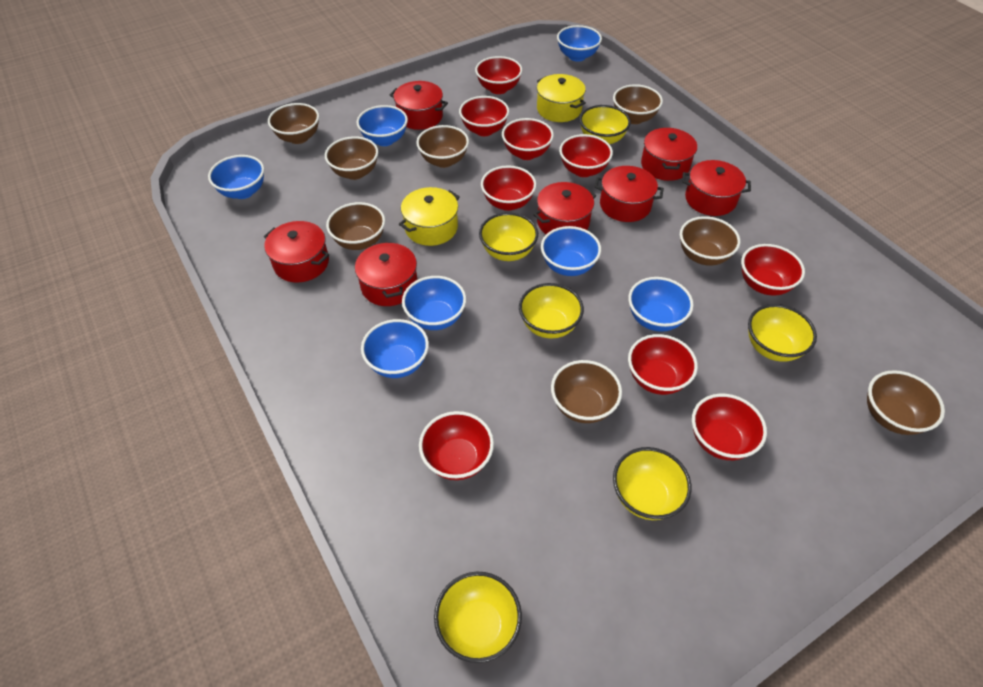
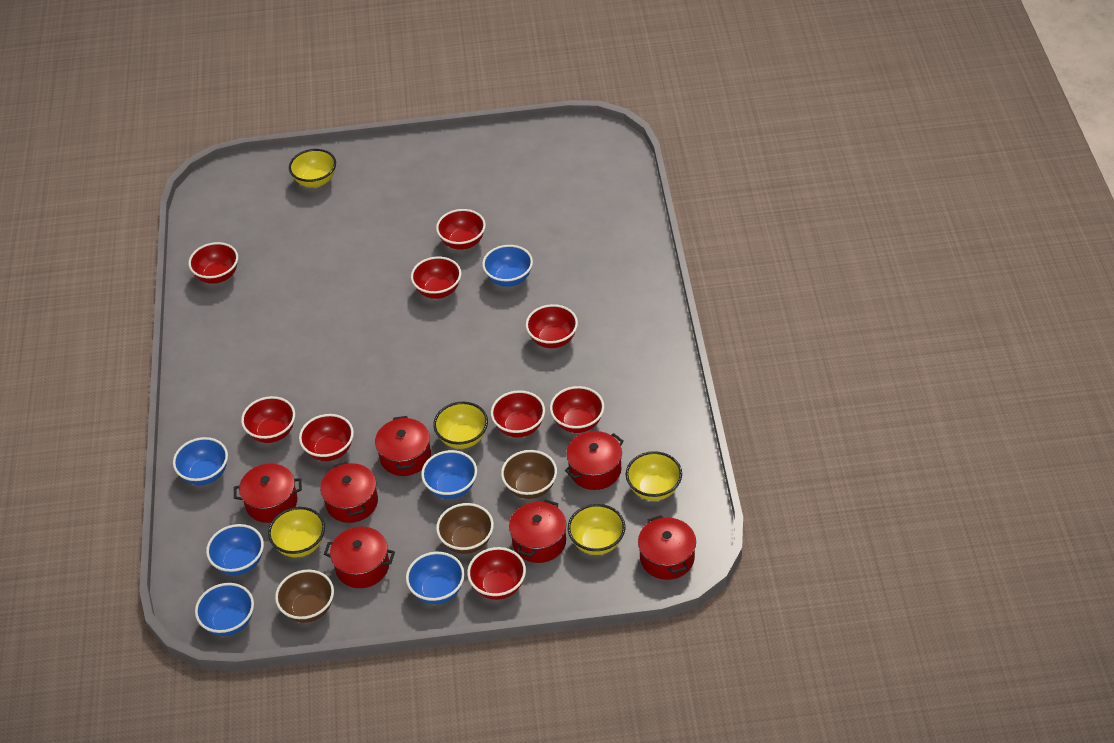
blue bowl: [208,155,264,199] [356,105,408,146] [361,319,429,378] [402,276,466,330] [541,226,601,276] [557,25,602,62] [628,277,694,332] = 7 -> [173,437,228,485] [195,583,254,636] [206,524,264,575] [406,552,465,604] [421,450,477,499] [482,245,533,287] = 6
brown bowl: [268,103,319,144] [325,136,379,180] [326,202,385,250] [416,125,469,168] [551,360,622,423] [613,84,663,124] [680,216,740,265] [867,370,945,435] = 8 -> [275,570,334,623] [436,503,494,554] [501,450,557,499] = 3
yellow bowl: [434,572,522,663] [479,212,538,261] [519,283,584,339] [579,105,631,144] [613,447,692,520] [748,304,817,362] = 6 -> [268,507,325,558] [289,149,336,188] [433,402,488,449] [568,504,625,555] [626,451,682,501] = 5
yellow pot: [399,187,460,246] [537,74,586,122] = 2 -> none = 0

